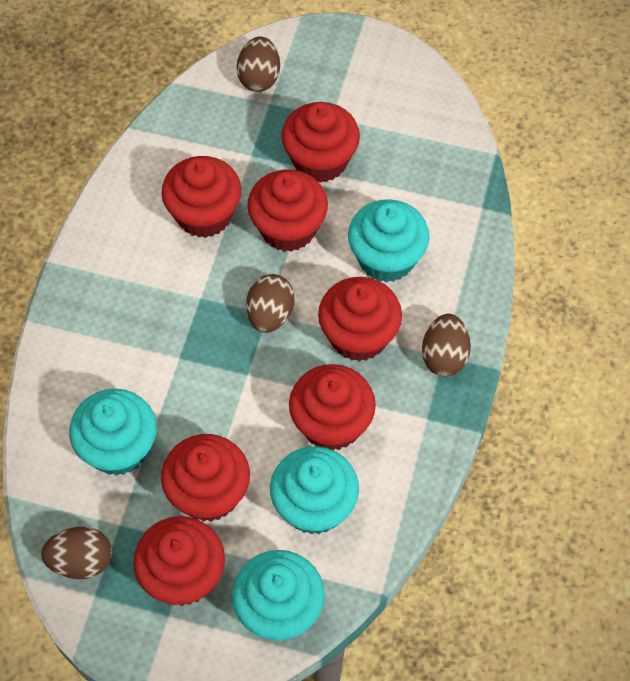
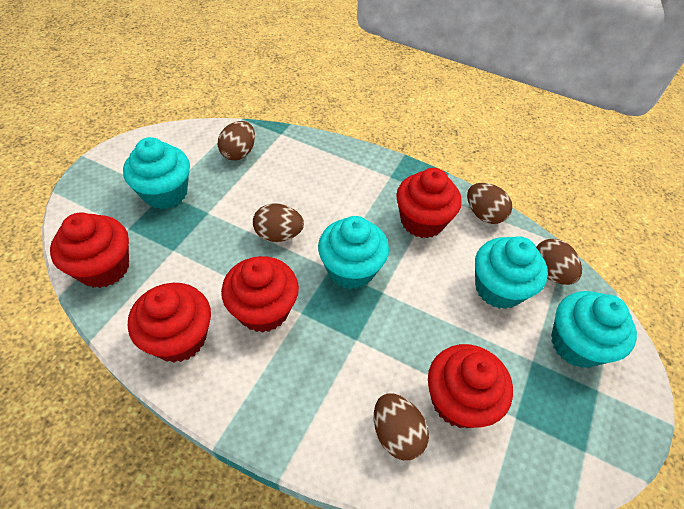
brown egg: [41,527,112,579] [237,37,280,92] [246,274,294,333] [422,314,471,376] = 4 -> [218,121,255,160] [253,203,304,242] [374,393,429,460] [467,183,512,224] [536,239,582,285] = 5
red cupcake: [133,516,225,606] [161,156,242,238] [161,434,250,522] [247,170,328,252] [281,102,360,183] [289,364,376,450] [318,277,402,361] = 7 -> [50,212,129,288] [128,283,211,363] [221,256,299,333] [396,168,462,238] [428,344,513,428] = 5

